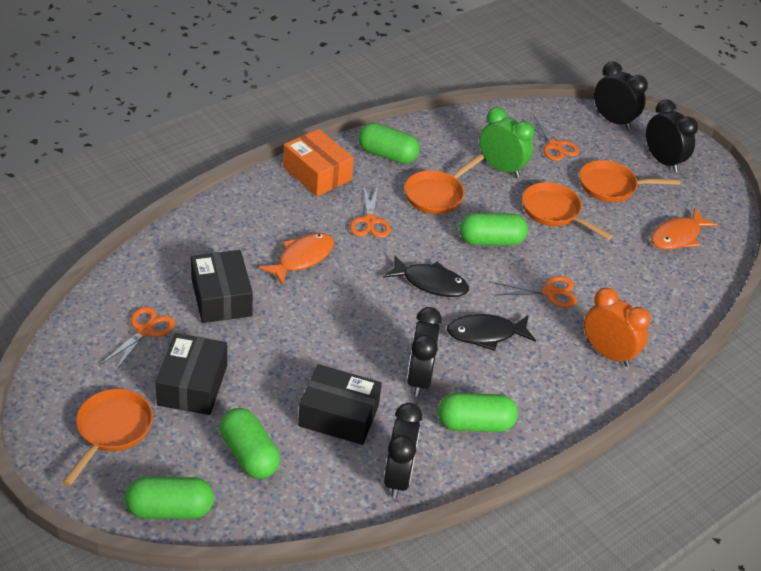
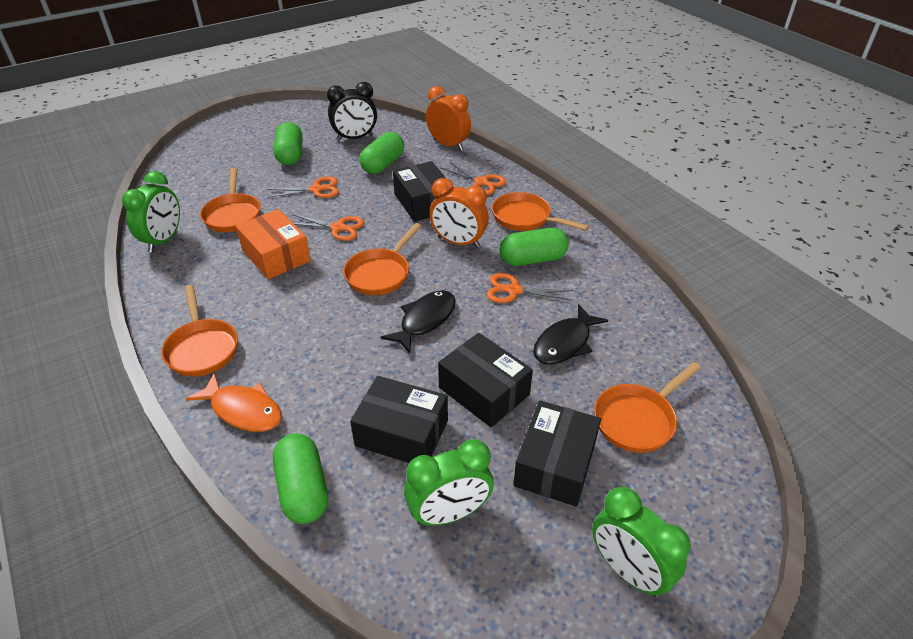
black box: [155,333,227,415] [191,250,253,323] [298,364,382,445] = 3 -> [350,376,448,463] [393,161,453,222] [438,333,533,427] [513,400,601,507] = 4
black clock: [384,403,422,498] [407,307,442,397] [594,61,648,130] [646,99,698,172] = 4 -> [327,82,377,141] = 1
green capsule: [125,477,214,519] [220,408,280,479] [358,123,420,164] [438,393,518,432] [459,213,528,246] = 5 -> [273,122,303,165] [273,433,328,524] [359,132,404,174] [500,228,569,266] = 4
green clock: [479,107,534,178] = 1 -> [122,171,180,252] [404,439,494,526] [592,487,691,597] = 3
orange clock: [584,288,651,367] = 1 -> [426,86,471,151] [429,178,489,248] = 2
orange fish: [259,233,334,286] [651,208,718,250] = 2 -> [186,373,282,432] = 1
orange pan: [62,389,153,486] [404,154,484,214] [522,182,613,240] [580,160,680,202] = 4 -> [161,285,238,377] [200,168,261,232] [343,223,422,295] [492,192,589,231] [594,362,701,453] = 5

